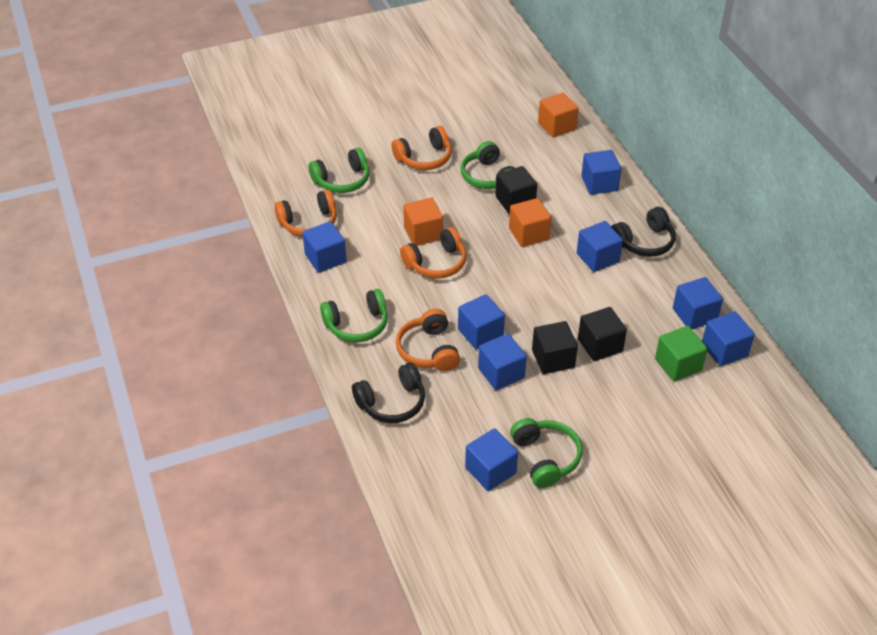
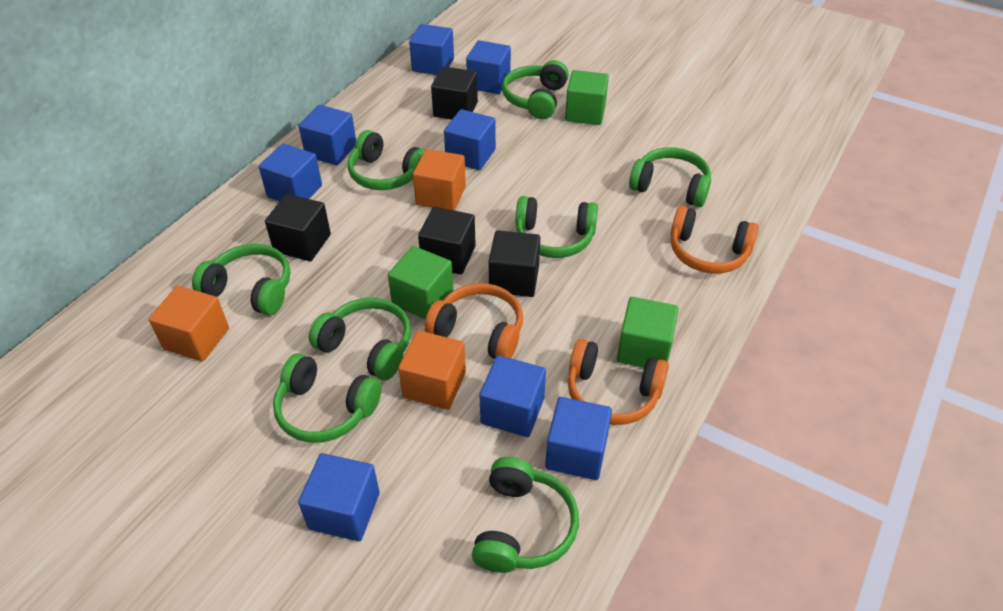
black cube: [496,166,537,214] [532,321,578,374] [578,307,627,361] = 3 -> [265,194,331,261] [418,207,476,275] [431,66,478,120] [489,230,540,297] = 4
black headphones: [352,362,425,423] [611,207,676,257] = 2 -> none = 0
green cube: [655,326,708,381] = 1 -> [388,246,454,320] [565,70,609,125] [617,297,678,368] = 3
green headphones: [309,148,369,193] [320,289,388,342] [461,141,514,189] [510,418,582,488] = 4 -> [192,244,290,315] [273,353,382,443] [309,297,411,380] [348,130,425,190] [472,457,579,573] [502,60,569,119] [515,196,598,258] [629,147,711,207] = 8
orange headphones: [274,190,337,237] [391,126,452,170] [396,309,460,371] [400,227,467,279] = 4 -> [425,283,523,359] [567,339,669,425] [671,206,759,274] = 3

